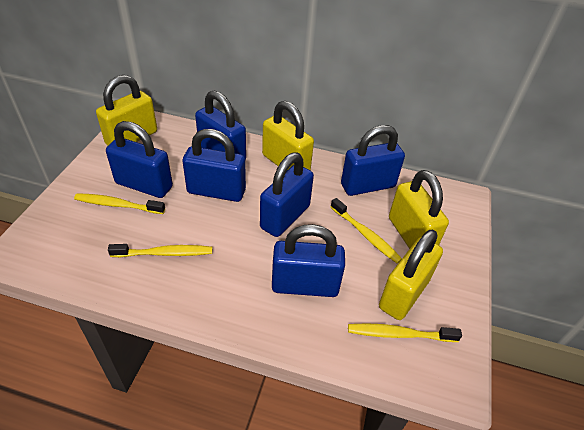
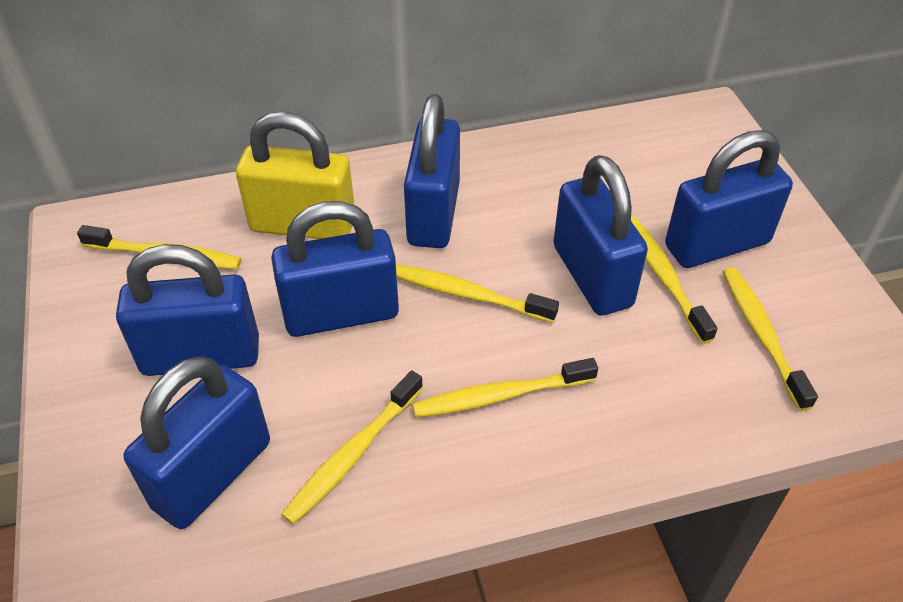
yellow padlock: [96,75,157,146] [262,101,314,170] [379,230,443,320] [389,170,449,249] = 4 -> [236,112,354,239] = 1
yellow toothbrush: [74,193,165,214] [108,244,212,257] [331,198,402,264] [348,323,462,342] = 4 -> [77,225,241,269] [281,371,423,525] [396,264,559,323] [412,358,598,417] [631,217,718,344] [722,267,818,411] = 6

